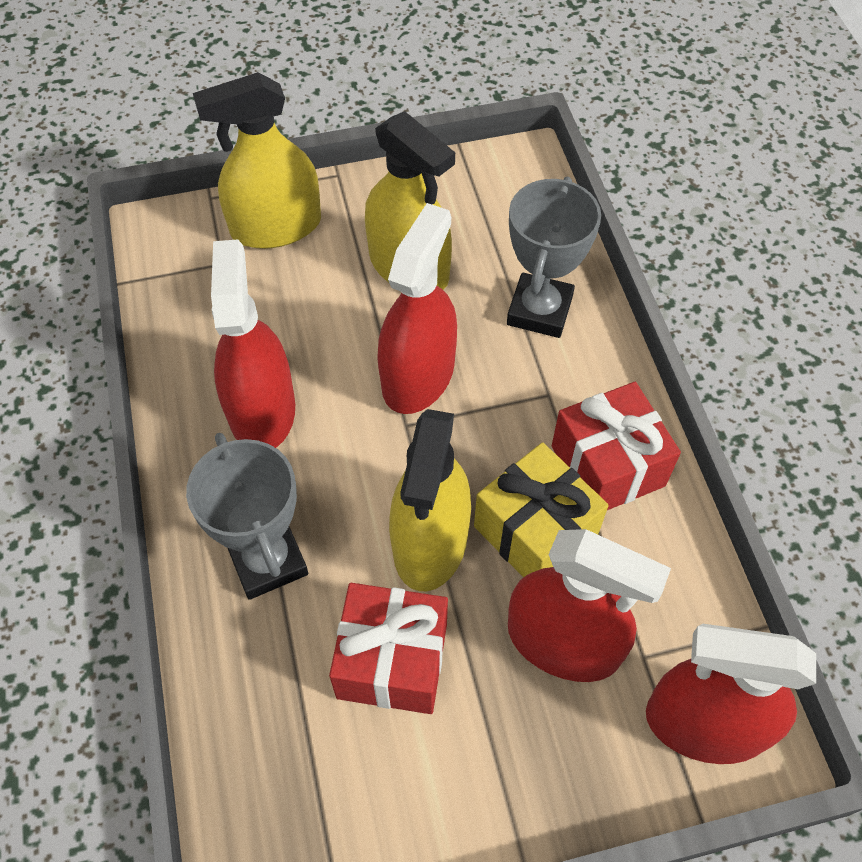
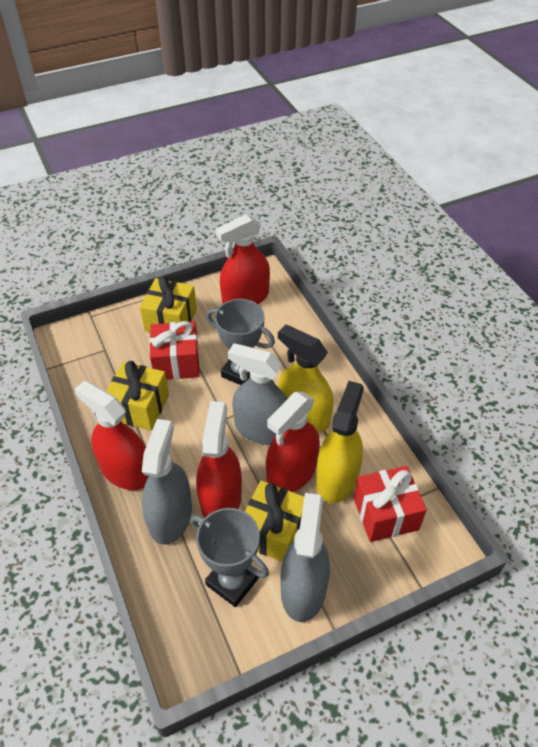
grey spray bottle: none = 0 -> [142,419,192,545] [228,343,288,445] [280,493,330,622] = 3
yellow gift: [474,442,609,578] = 1 -> [106,361,169,430] [140,276,197,332] [245,481,304,562] = 3
yellow spray bottle: [193,72,321,249] [365,111,455,290] [389,409,471,591] = 3 -> [278,325,334,432] [316,381,364,503] = 2

